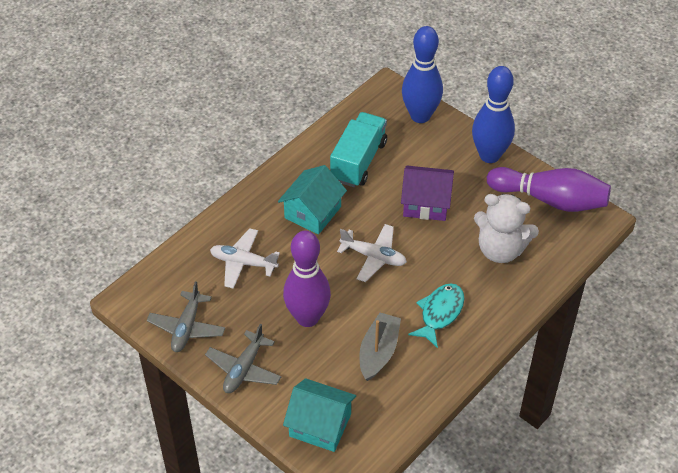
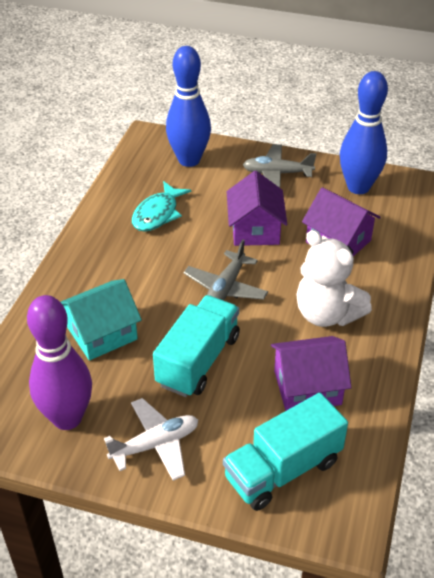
grey boat: [359,313,401,381] = 1 -> none = 0
purple bowling pin: [283,231,331,327] [487,167,611,212] = 2 -> [27,295,92,430] = 1
purple house: [401,166,454,221] = 1 -> [227,171,287,246] [271,336,351,411] [302,187,381,256] = 3
turquoise house: [278,165,347,235] [283,378,356,452] = 2 -> [61,279,142,360] = 1
turquoise truck: [330,112,387,187] = 1 -> [153,295,240,397] [223,393,348,511] = 2
white plane: [210,228,280,289] [337,224,407,282] = 2 -> [104,398,198,481] = 1

